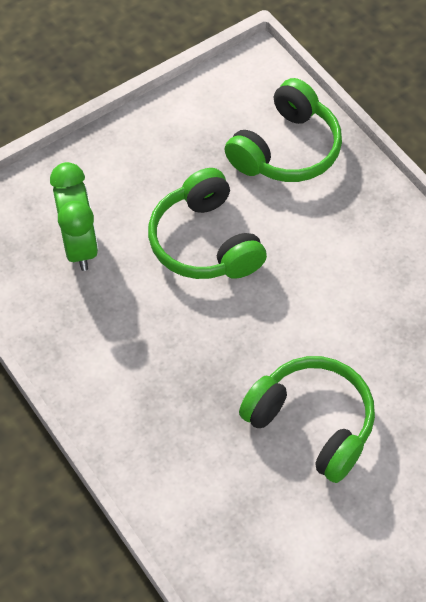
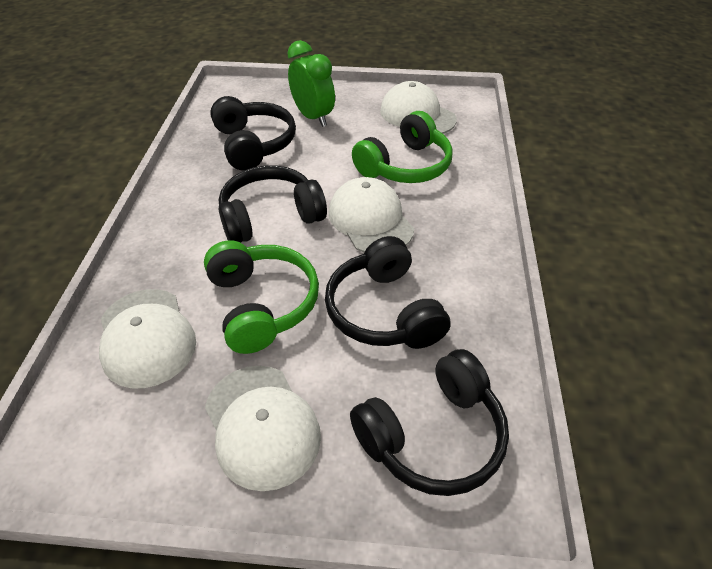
black headphones: none = 0 -> [210,96,296,171] [219,165,327,243] [325,236,451,349] [350,349,509,496] = 4
green headphones: [148,168,267,279] [224,78,342,182] [239,356,375,483] = 3 -> [204,240,319,354] [352,111,453,183] = 2
white cap: none = 0 -> [99,289,196,389] [205,366,321,491] [329,177,414,252] [380,81,457,134] = 4

